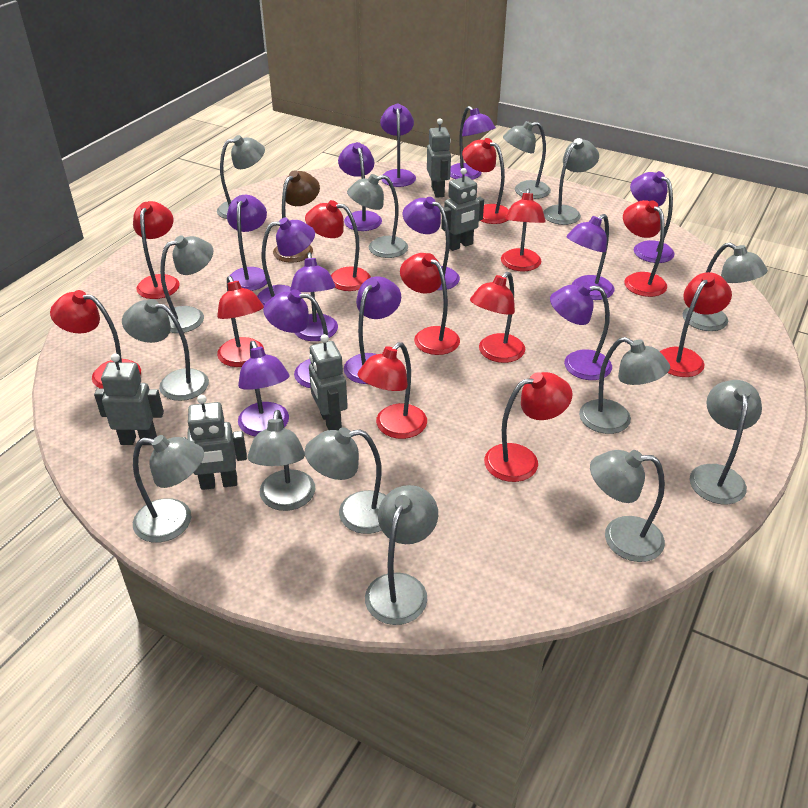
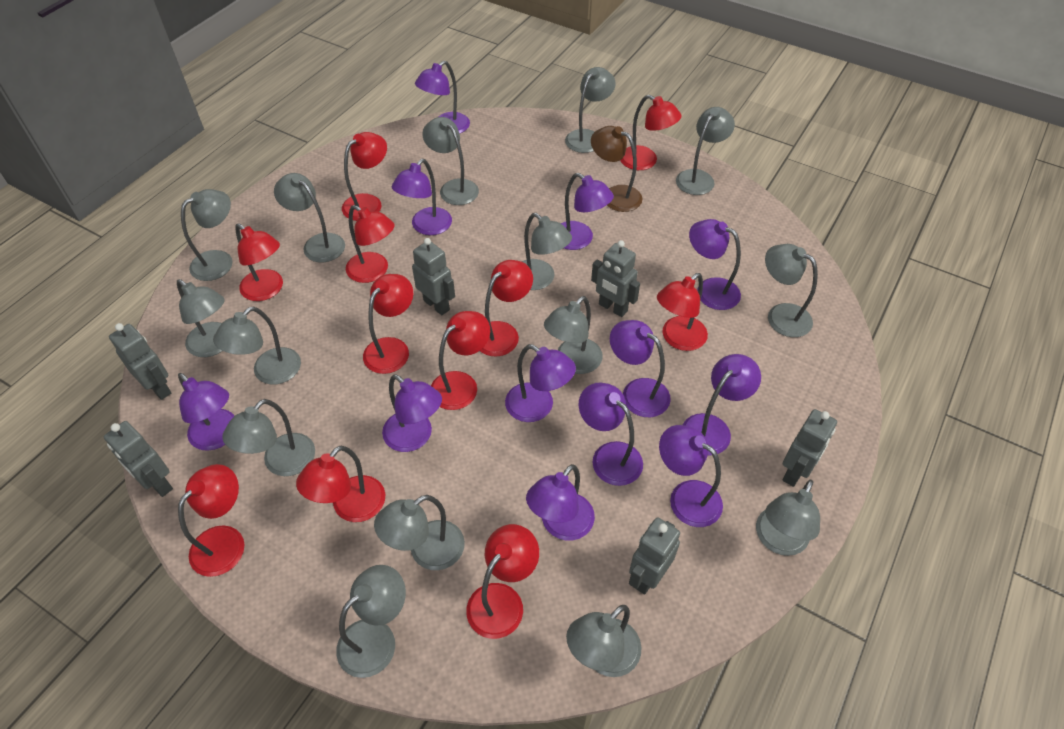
grey lamp: [122,299,209,401] [133,435,204,543] [160,235,213,333] [217,135,265,219] [248,410,315,511] [305,427,386,534] [347,174,408,258] [365,485,438,625] [503,121,551,199] [543,138,599,225] [579,337,670,434] [590,450,665,562] [683,243,768,331] [690,380,762,505] = 14 -> [177,279,225,357] [181,189,233,281] [213,307,301,385] [222,399,315,476] [274,173,345,262] [336,565,406,678] [374,495,465,570] [422,117,479,205] [522,213,572,290] [544,296,603,374] [565,67,616,153] [566,605,642,677] [676,107,735,195] [756,480,820,556] [765,244,818,337] = 15
grey robot: [94,353,164,445] [182,395,247,490] [309,334,348,430] [427,118,451,198] [441,168,484,251] = 5 -> [104,421,173,497] [109,323,171,400] [412,238,455,315] [591,240,640,317] [629,517,680,595] [783,409,837,487] = 6
purple lamp: [227,195,270,291] [238,341,290,436] [257,217,315,306] [263,289,328,388] [290,252,338,341] [338,142,382,231] [344,276,401,384] [380,104,416,187] [403,197,460,290] [450,106,496,180] [550,282,612,380] [566,214,614,300] [630,171,675,263] = 13 -> [178,373,234,451] [382,374,442,452] [392,159,452,235] [415,61,470,134] [505,344,576,422] [526,464,595,541] [561,173,614,250] [579,382,643,486] [610,320,671,417] [659,425,723,527] [683,354,761,456] [689,219,741,310] = 12
red lamp: [50,290,141,389] [133,201,180,299] [217,276,264,367] [305,200,371,291] [357,342,427,439] [400,253,460,355] [462,138,509,224] [470,272,525,363] [484,372,573,482] [501,188,546,271] [623,200,667,297] [660,272,732,377] = 12 -> [178,464,245,577] [235,223,283,301] [296,445,385,522] [342,132,387,221] [346,205,395,283] [363,274,413,374] [431,311,490,410] [466,524,539,639] [480,260,533,357] [620,95,682,170] [657,273,708,351] = 11

